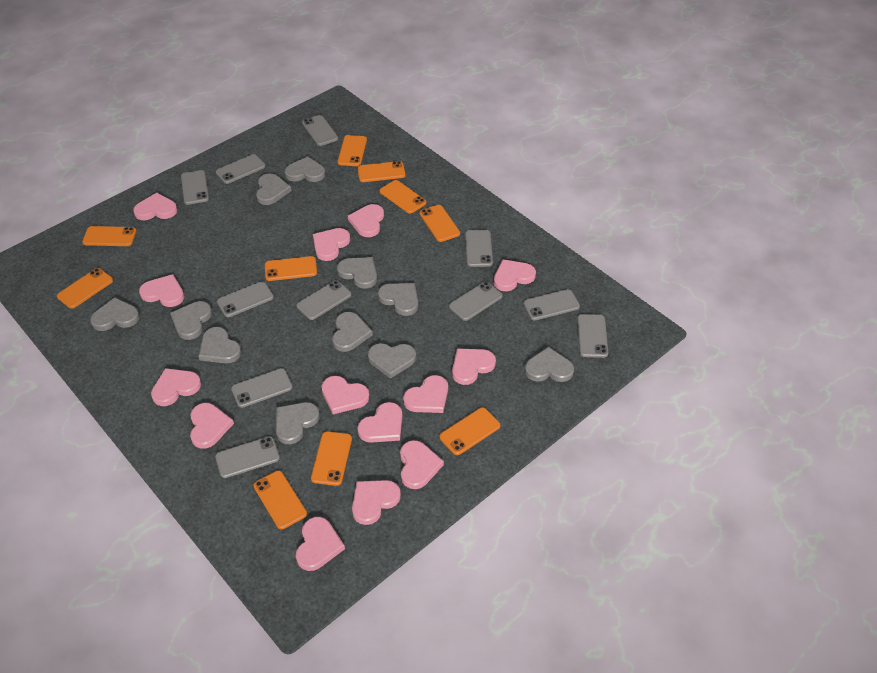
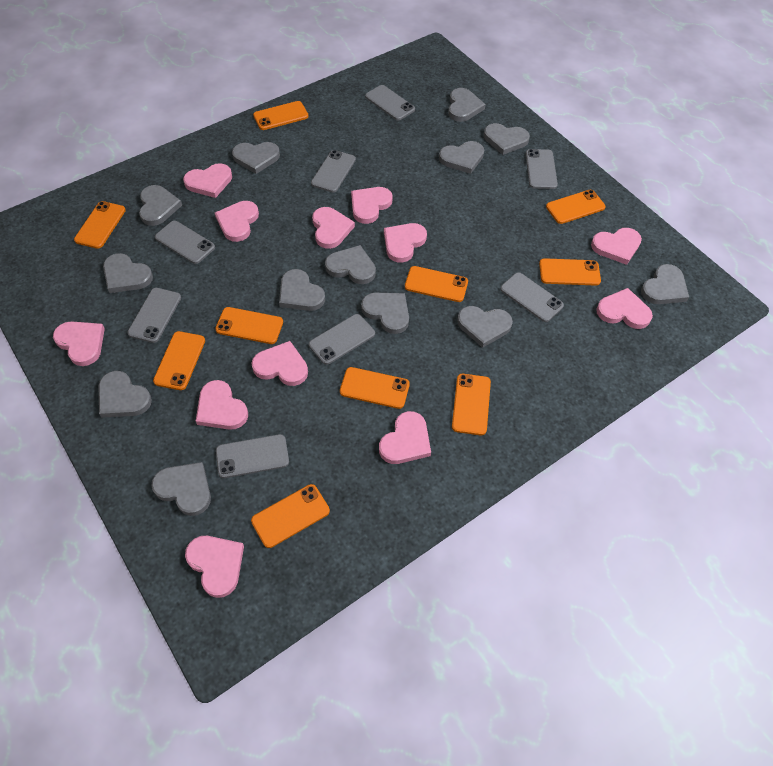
grey heart: [90,297,140,331] [170,301,212,340] [198,327,241,363] [256,173,292,205] [276,402,320,444] [285,156,326,182] [332,312,373,352] [337,257,377,289] [368,343,416,379] [378,283,418,316] [525,347,574,382] = 11 -> [99,371,152,418] [103,253,153,293] [139,185,182,226] [151,462,211,516] [232,142,280,174] [279,269,325,311] [325,245,376,284] [361,293,409,334] [439,141,484,174] [448,88,486,122] [457,306,513,348] [484,123,530,155] [641,264,689,304] = 13
grey phone: [181,170,209,205] [215,436,280,478] [216,154,265,184] [217,281,274,317] [231,368,293,408] [297,280,351,320] [302,115,338,146] [449,282,503,321] [465,230,493,267] [523,289,580,320] [577,314,608,358] = 11 -> [128,288,181,343] [155,221,215,264] [216,434,289,478] [309,314,375,365] [311,150,356,193] [365,85,415,120] [500,272,564,322] [526,149,558,189] = 8
pink heart: [133,193,177,220] [139,274,184,307] [151,368,201,406] [190,403,234,449] [296,517,345,571] [313,228,350,261] [322,376,369,414] [348,204,384,237] [352,480,401,525] [357,402,403,443] [400,440,444,489] [403,375,448,413] [452,349,496,385] [494,259,536,291] = 14 -> [53,321,105,366] [183,163,232,198] [185,536,244,598] [196,380,248,430] [215,201,259,242] [251,341,308,386] [312,207,355,249] [351,187,393,224] [379,411,431,464] [384,223,427,263] [591,228,642,265] [596,288,653,329] = 12

